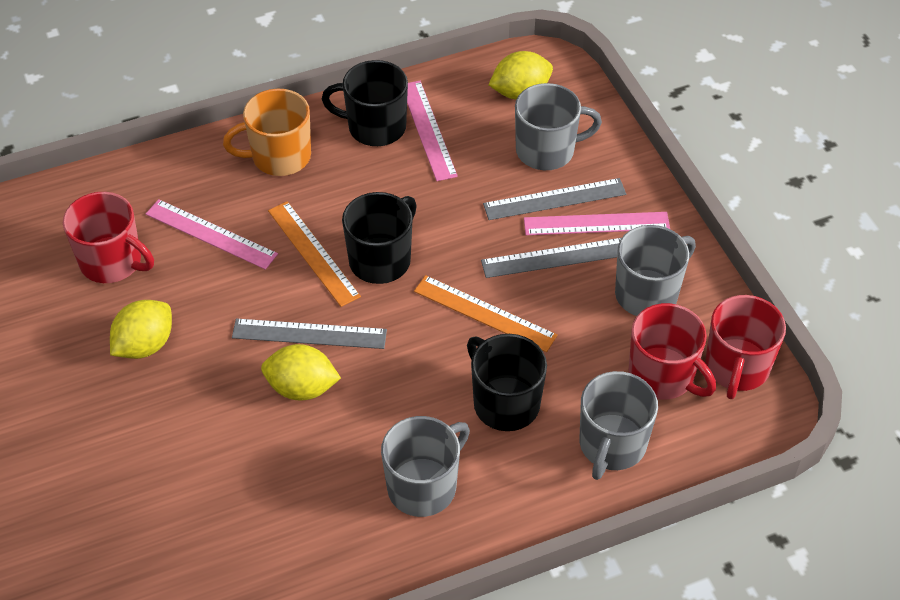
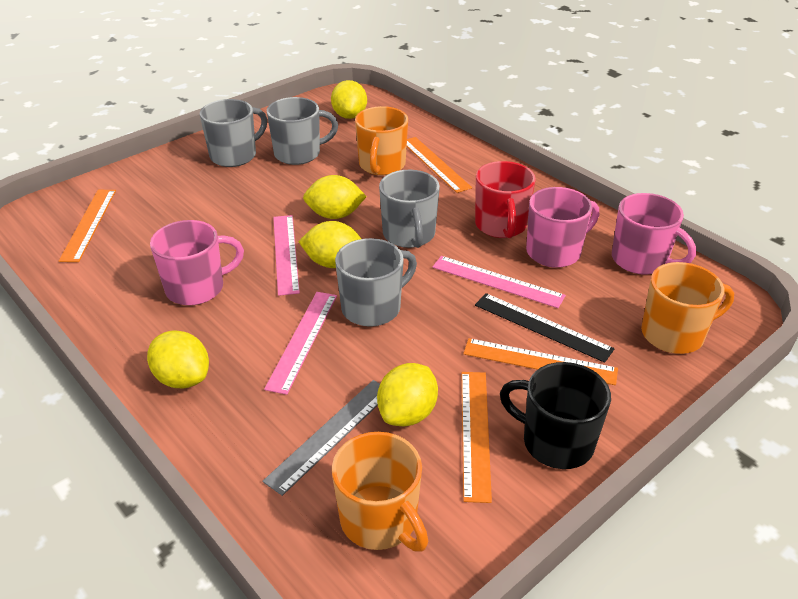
black mug: [322,60,408,146] [342,192,417,284] [467,334,547,431] = 3 -> [500,362,611,469] = 1
black ruler: none = 0 -> [475,293,615,363] = 1
grey ruler: [232,318,387,349] [481,238,621,278] [483,178,626,220] = 3 -> [262,380,380,496] = 1
orange mug: [223,88,311,176] = 1 -> [332,432,428,551] [355,106,408,175] [641,262,734,354] = 3
orange ruler: [268,201,361,307] [414,275,558,352] = 2 -> [59,190,116,262] [407,137,472,193] [462,372,492,503] [463,338,618,385] = 4
pink mug: none = 0 -> [150,220,244,305] [526,187,599,268] [612,193,696,275] = 3
red mug: [63,192,154,283] [629,303,716,400] [705,295,786,400] = 3 -> [475,161,536,238] = 1
yellow lemon: [110,300,172,359] [261,344,341,401] [489,51,553,100] = 3 -> [147,330,209,389] [298,221,361,268] [303,175,367,219] [331,80,367,119] [377,363,438,426] = 5

